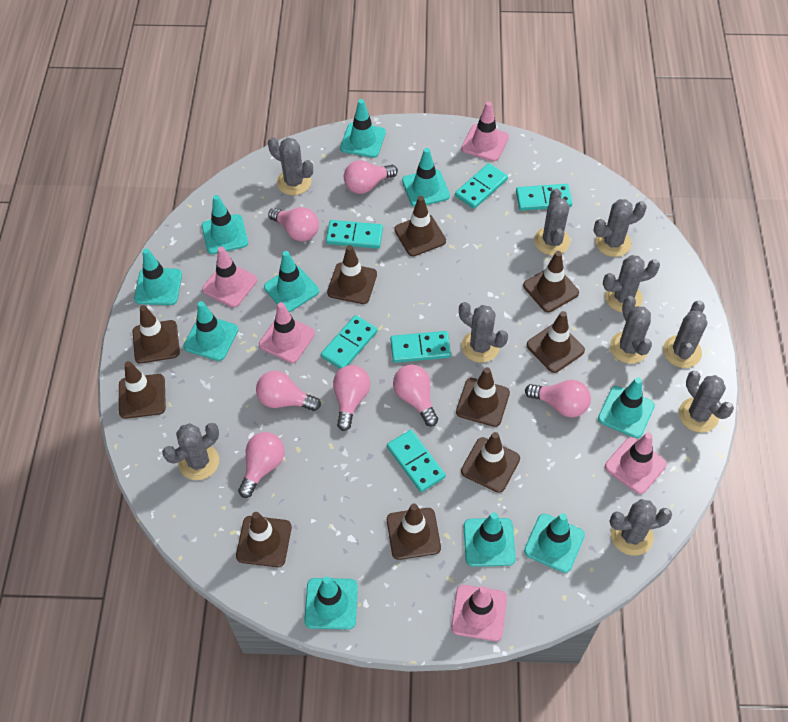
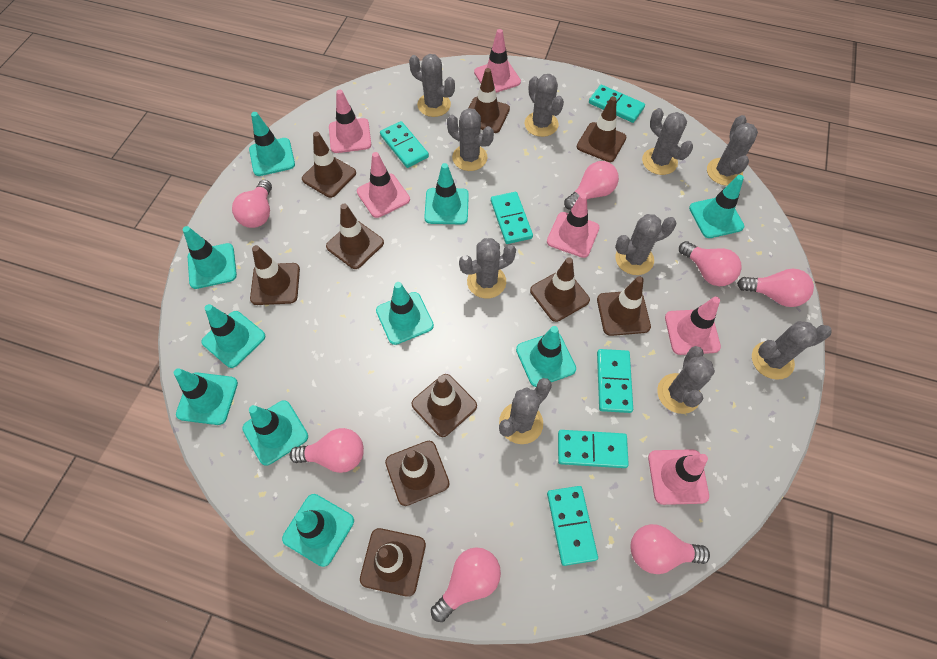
pink traffic cone: [202,246,257,307] [259,302,315,363] [451,585,507,641] [461,101,509,161] [605,433,667,494] = 5 -> [329,90,371,153] [357,152,410,218] [474,29,521,93] [547,193,600,258] [648,449,709,505] [665,297,721,355] = 6

